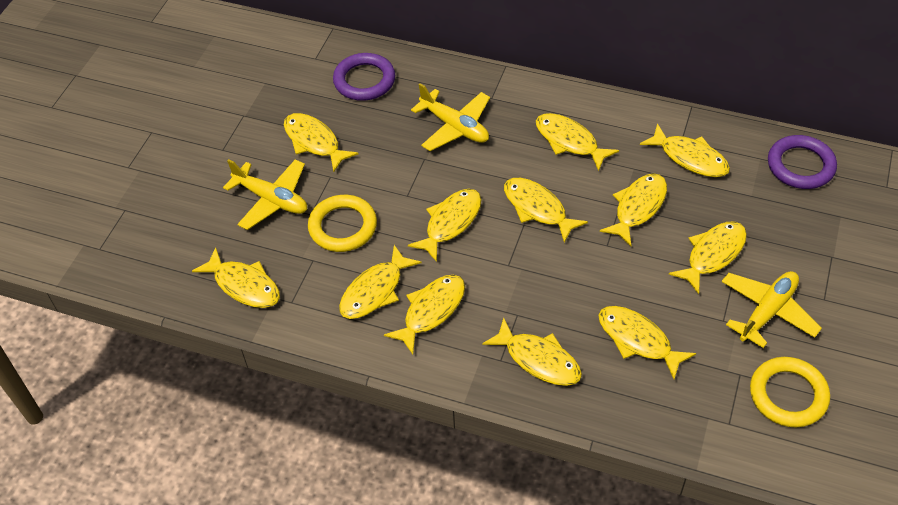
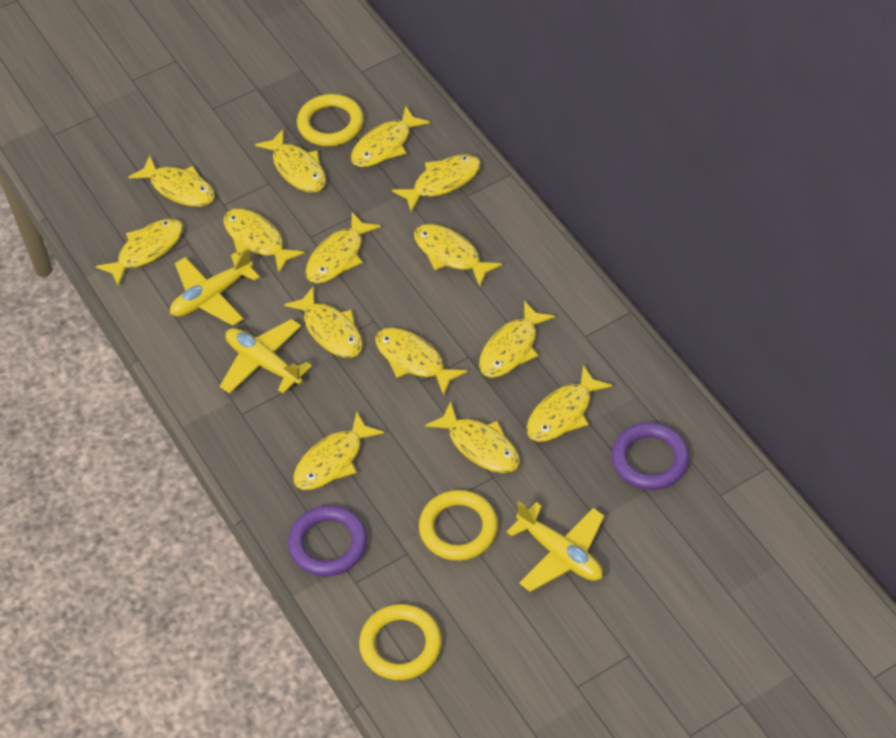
yellow fish: [192,247,280,308] [284,113,358,172] [339,245,422,319] [384,275,465,354] [408,189,481,262] [482,318,582,386] [504,178,588,243] [536,113,619,171] [598,306,696,379] [600,173,667,246] [640,123,730,177] [669,221,747,294] = 12 -> [96,219,183,287] [128,155,215,207] [224,209,305,273] [255,129,326,193] [284,287,363,358] [293,411,384,490] [305,212,381,283] [351,106,430,167] [375,328,468,396] [392,154,481,212] [414,224,503,287] [425,401,520,473] [479,301,555,378] [526,365,612,442] = 14
yellow ring: [308,195,377,252] [750,357,830,427] = 2 -> [297,94,364,146] [359,604,442,680] [419,490,498,561] = 3

